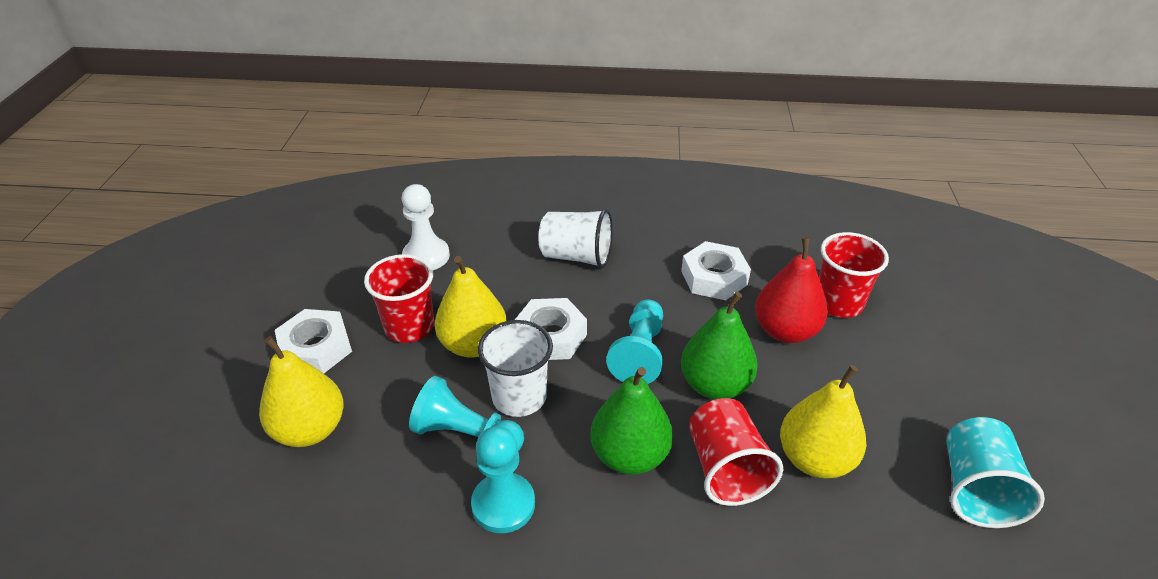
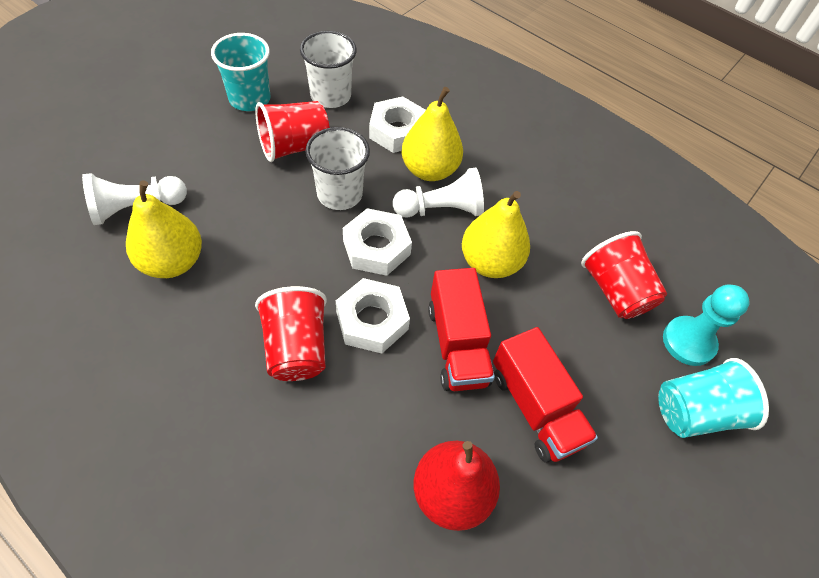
green pear: [591,367,673,475] [681,292,758,400] = 2 -> none = 0
red truck: none = 0 -> [428,268,495,391] [493,327,598,463] = 2
turquoise cup: [946,417,1045,528] = 1 -> [211,33,270,111] [658,358,769,438] = 2
turquoise pawn: [409,376,524,451] [471,426,535,533] [606,300,663,384] = 3 -> [663,284,750,366] = 1
white pawn: [402,184,450,270] = 1 -> [82,173,187,225] [393,167,484,218] = 2

